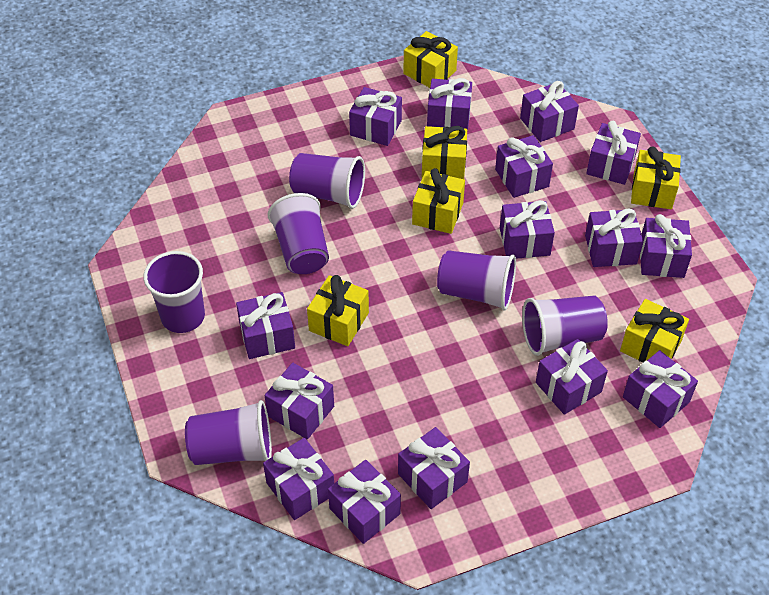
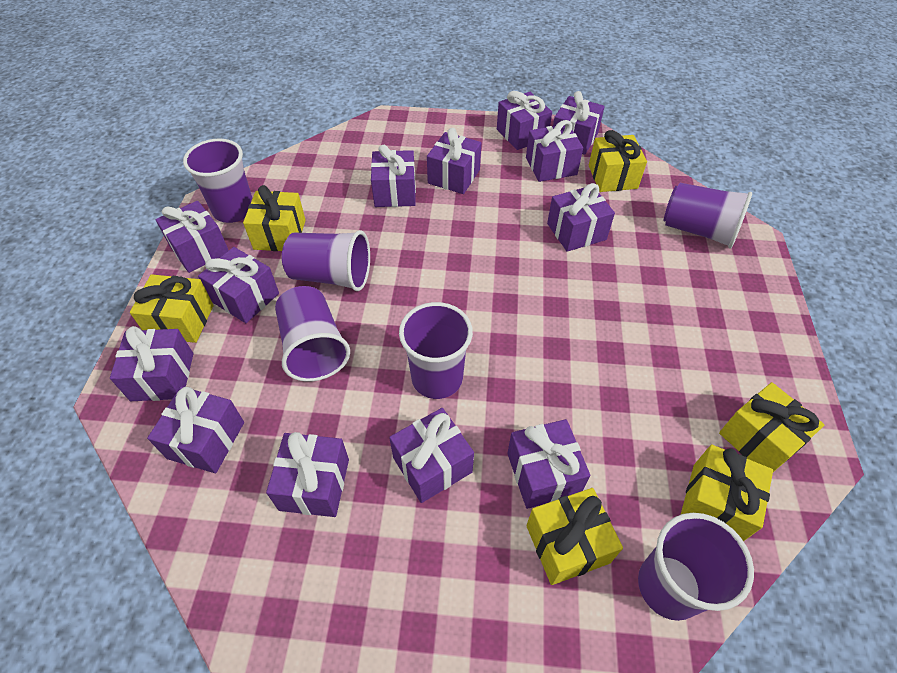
purple gift: [236,292,295,359] [263,438,334,520] [264,363,334,439] [328,460,401,544] [349,87,402,146] [398,427,470,509] [427,78,472,132] [495,135,553,198] [500,200,555,259] [520,81,579,142] [536,339,608,415] [585,208,643,267] [586,121,641,185] [623,350,698,428] [640,214,692,278] = 15 -> [110,326,193,401] [147,387,244,473] [155,201,229,273] [198,247,279,323] [266,432,349,517] [371,145,416,207] [389,408,474,503] [427,128,481,194] [497,91,552,150] [507,419,590,509] [526,120,583,182] [547,183,615,252] [553,91,605,155] = 13

